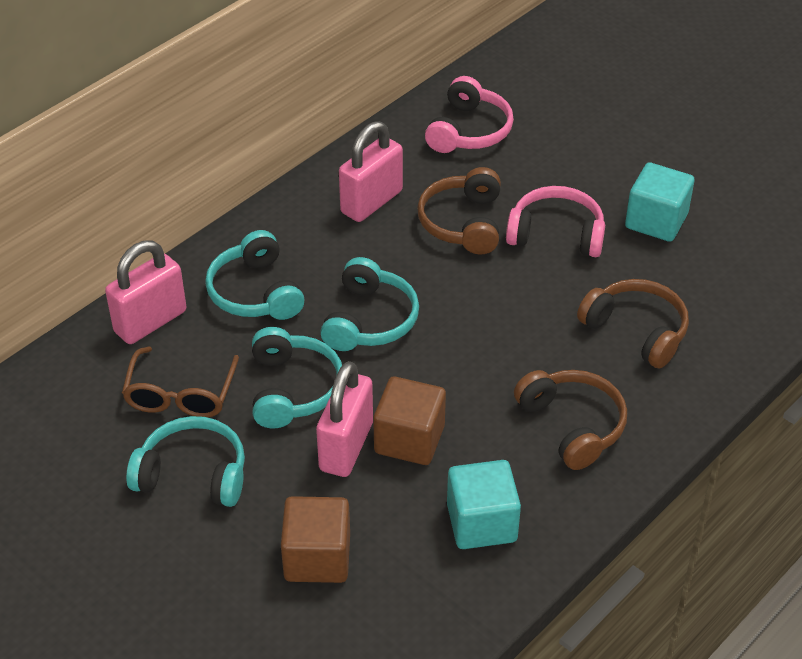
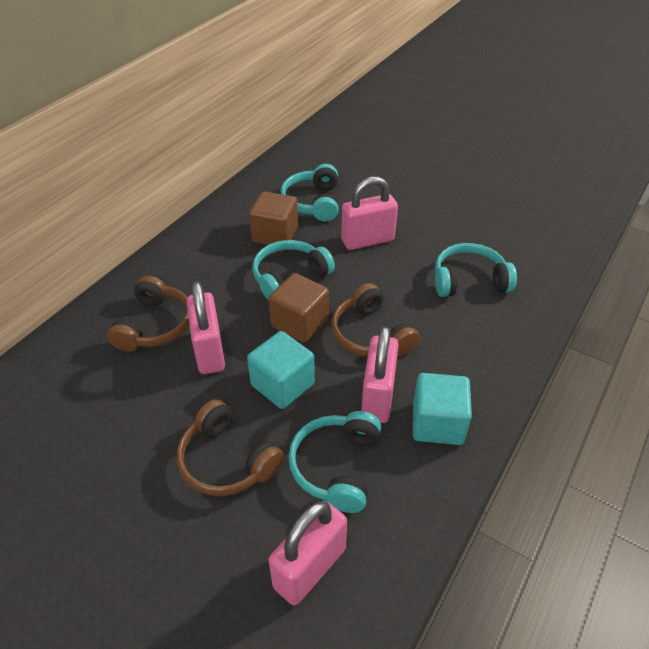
brown glasses: [122,346,239,417] = 1 -> none = 0
pink headphones: [425,76,514,153] [506,186,605,257] = 2 -> none = 0
pink padlock: [105,241,186,344] [316,361,373,477] [339,121,403,222] = 3 -> [187,281,225,374] [269,501,347,606] [341,177,398,250] [361,326,399,423] = 4

